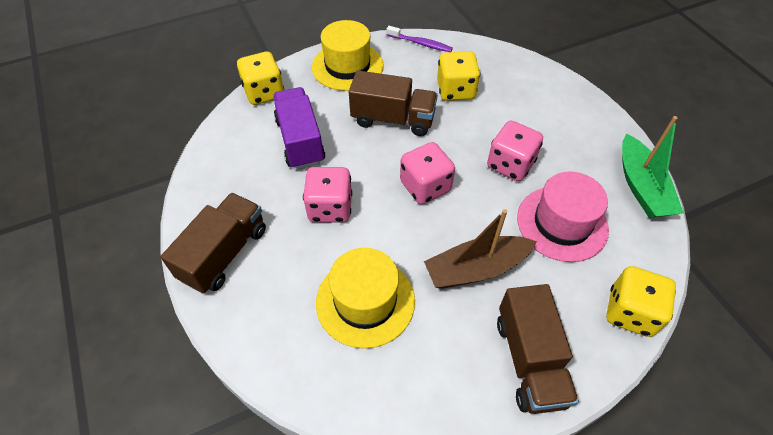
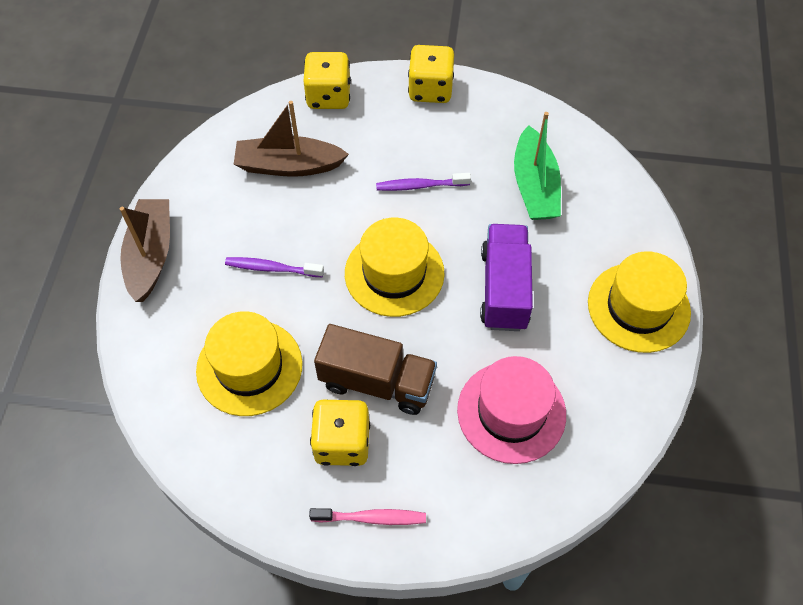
brown boat: [424,209,537,289] = 1 -> [120,199,170,302] [234,101,349,177] = 2
brown truck: [161,193,266,294] [349,70,438,136] [497,284,579,414] = 3 -> [314,324,437,415] = 1
pink dice: [303,167,352,223] [400,142,455,204] [487,121,543,181] = 3 -> none = 0
pink toothbrush: none = 0 -> [309,508,426,525] = 1
purple toothbrush: [387,26,453,52] = 1 -> [225,257,324,277] [376,173,471,191] = 2
yellow hat: [312,20,384,91] [316,248,415,349] = 2 -> [196,311,303,416] [345,217,444,317] [588,251,691,353] = 3

